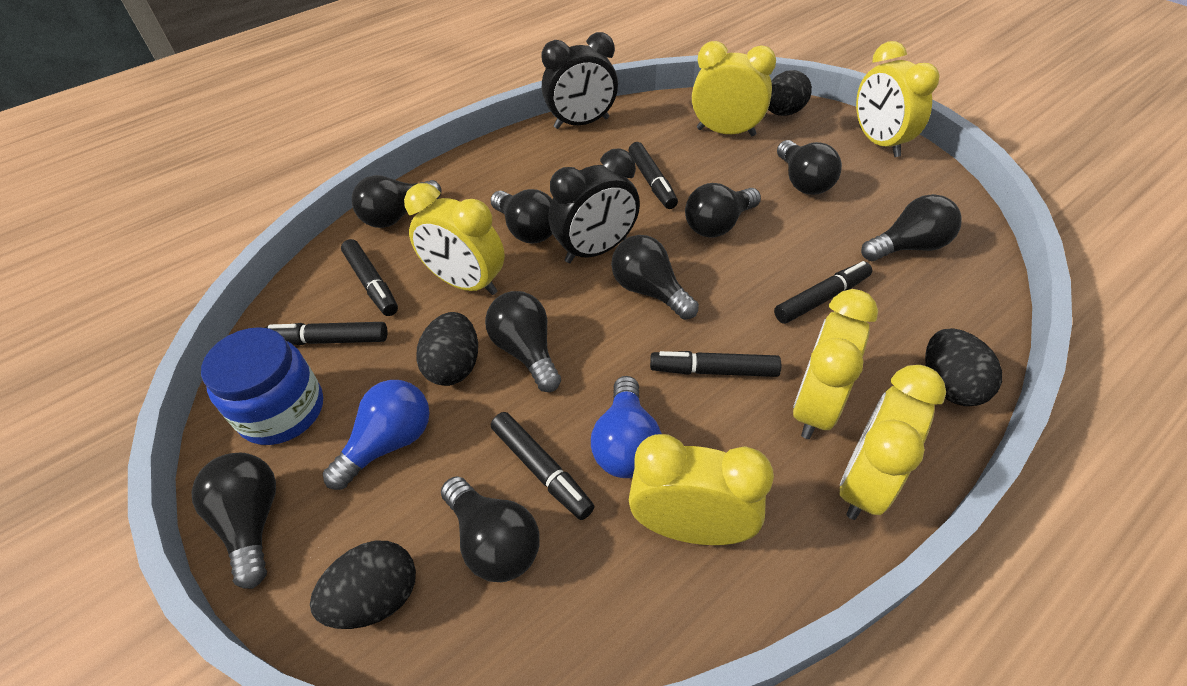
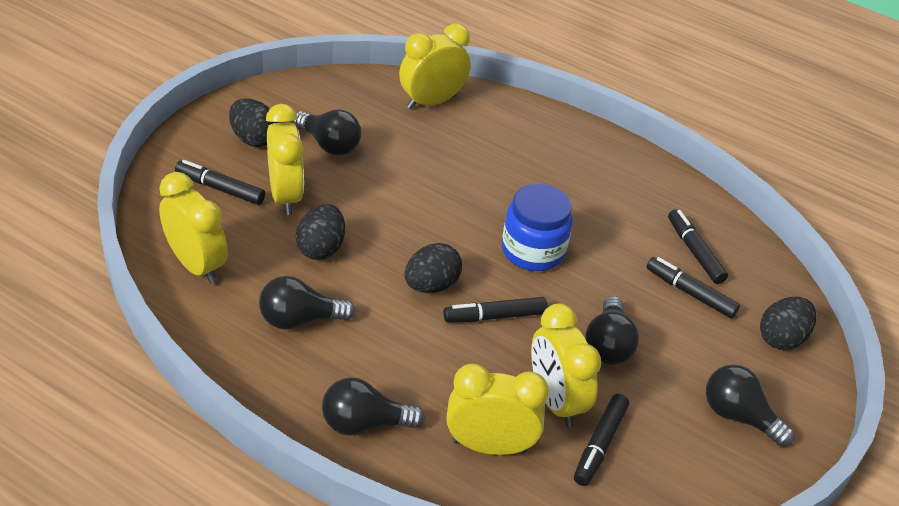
black clock: [541,32,618,129] [549,148,640,263] = 2 -> none = 0
black light bulb: [191,453,276,589] [352,175,442,228] [441,476,540,582] [485,291,561,392] [490,189,552,243] [611,235,699,320] [685,183,761,238] [777,140,842,195] [861,194,962,261] = 9 -> [259,276,355,330] [293,109,361,156] [322,377,425,436] [585,296,639,365] [706,364,794,447] = 5
black marker: [265,322,388,345] [341,239,398,316] [491,412,595,520] [628,142,678,209] [650,351,781,377] [774,261,872,324] = 6 -> [175,160,265,205] [443,297,548,322] [574,394,629,486] [646,257,740,318] [668,209,728,284] = 5
blue light bulb: [323,380,430,490] [591,376,662,478] = 2 -> none = 0
yellow clock: [404,183,505,295] [629,434,774,545] [692,41,776,136] [793,289,878,439] [840,365,946,520] [856,41,939,157] = 6 -> [159,172,228,284] [266,104,304,215] [399,24,471,109] [447,364,549,455] [531,303,601,427] = 5

